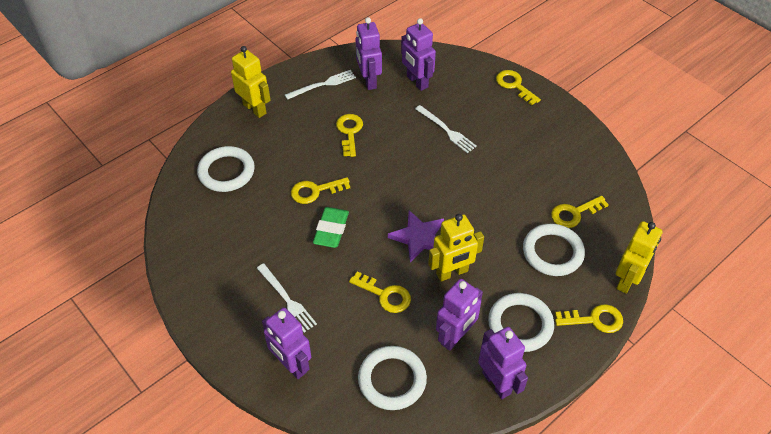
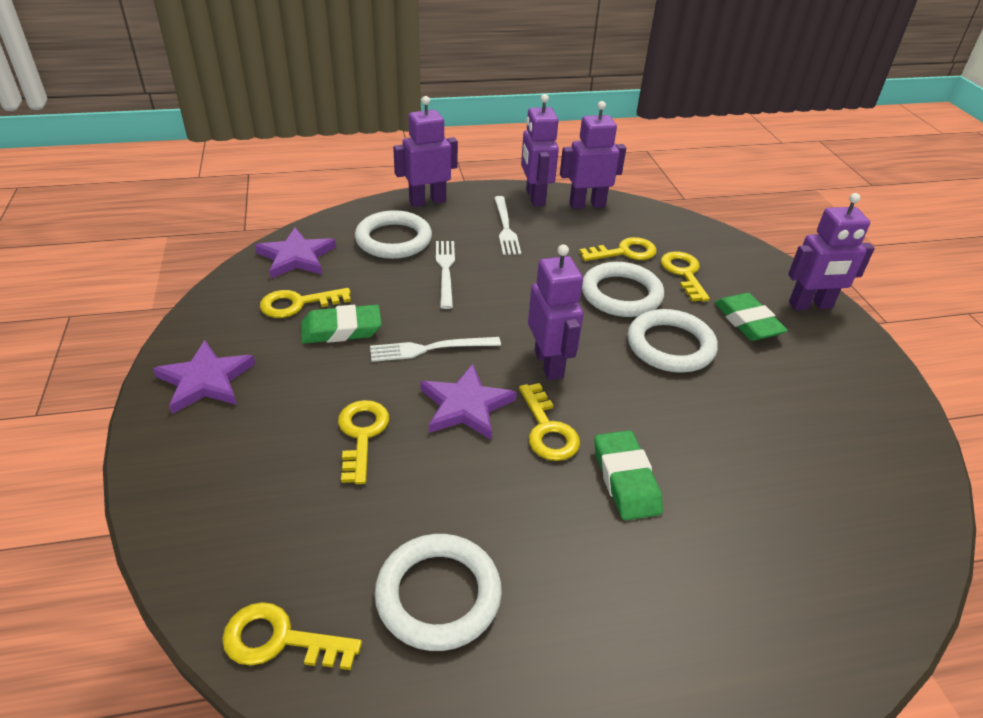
green eraser: [313,207,349,248] = 1 -> [301,305,382,344] [594,430,663,520] [714,293,788,341] = 3
purple star: [388,210,444,262] = 1 -> [153,340,255,414] [255,228,336,278] [420,364,517,440] = 3
yellow robot: [231,46,271,118] [428,214,484,281] [616,221,663,294] = 3 -> none = 0

